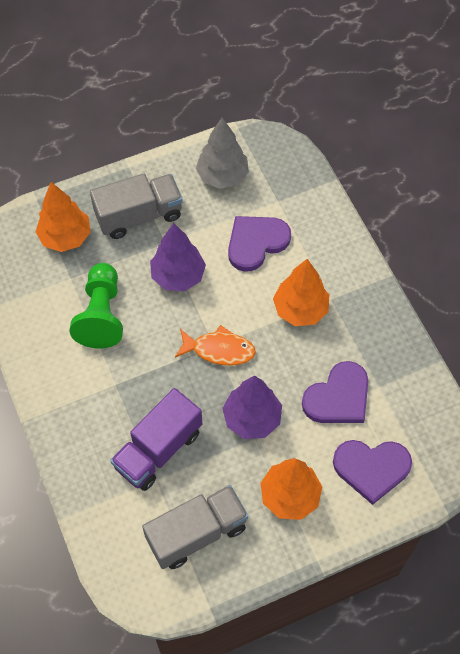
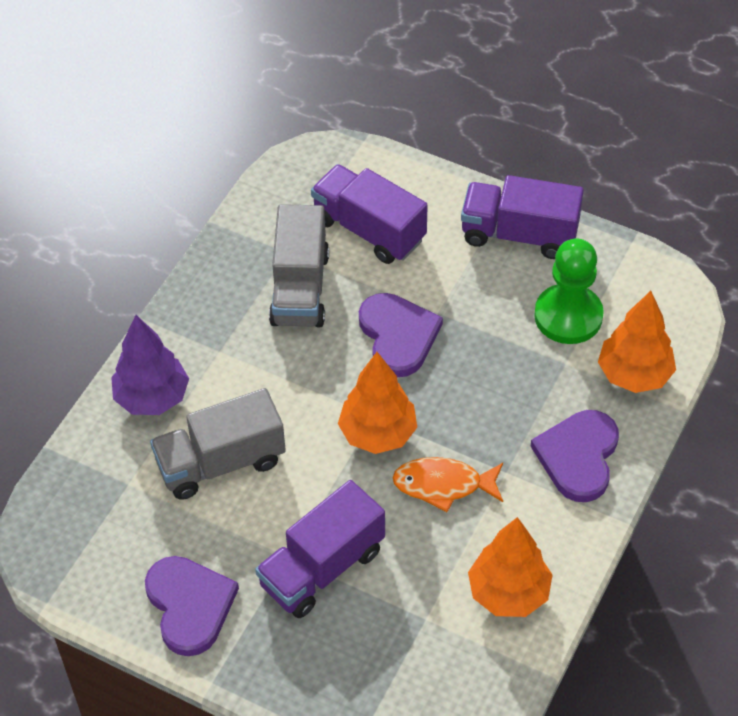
grey tree: [196,117,249,189] = 1 -> none = 0
purple tree: [150,223,206,291] [222,375,282,439] = 2 -> [111,315,189,415] = 1
purple truck: [110,388,202,491] = 1 -> [255,480,385,618] [311,164,428,264] [461,175,584,259] = 3

